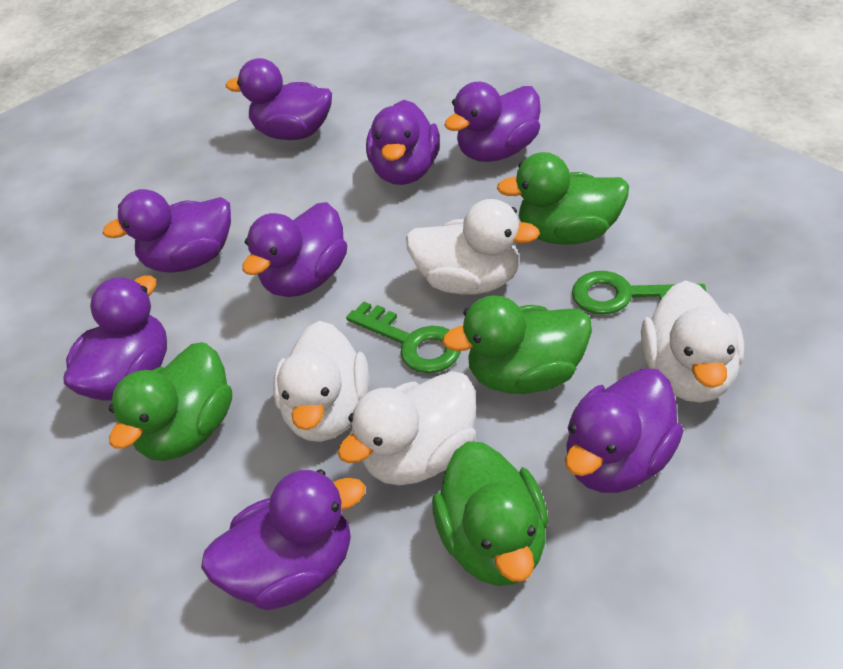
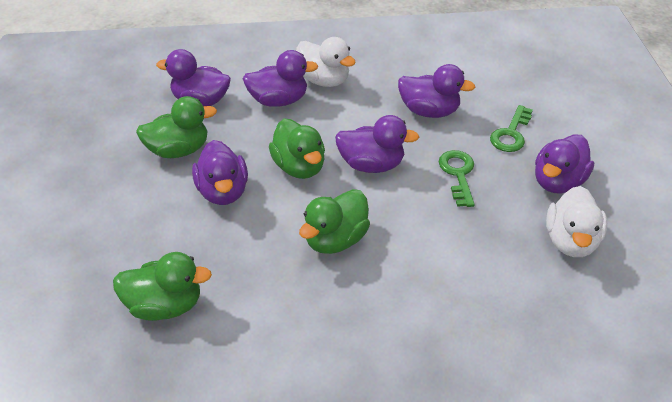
purple duck: [64,275,167,400] [102,189,231,273] [201,469,365,610] [226,58,332,140] [242,202,347,297] [366,100,440,185] [445,82,541,162] [565,368,684,493] = 8 -> [156,49,231,107] [192,140,248,205] [243,50,318,107] [335,115,419,173] [398,64,475,118] [535,134,594,193] = 6
white duck: [273,321,369,442] [338,371,476,485] [406,199,540,295] [641,281,744,403] = 4 -> [296,37,356,87] [546,186,607,257] = 2

